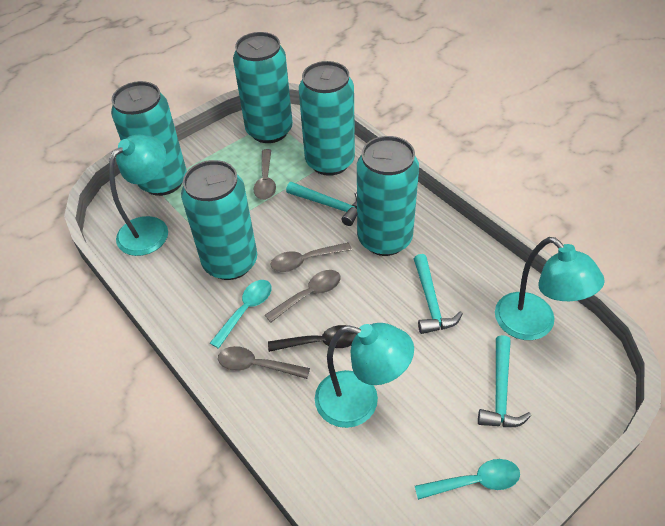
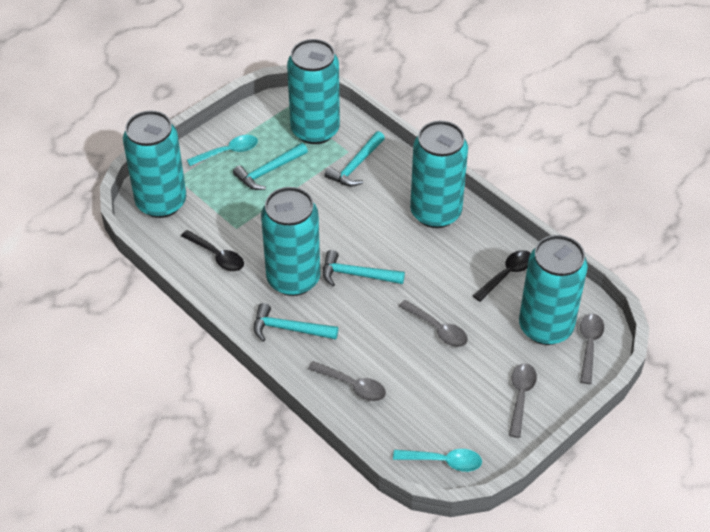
black spoon: [268,325,357,352] = 1 -> [181,230,244,271] [473,250,531,302] = 2
turquoise hammer: [286,182,357,226] [414,254,463,334] [478,335,531,427] = 3 -> [233,143,308,190] [254,303,338,342] [323,250,405,286] [324,131,385,187] = 4
turquoise lamp: [109,135,168,256] [315,323,414,428] [495,237,605,340] = 3 -> none = 0

